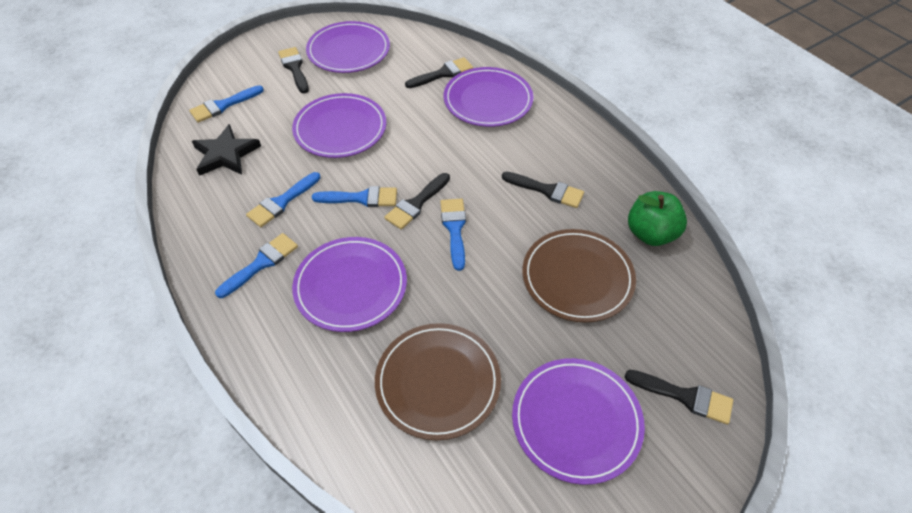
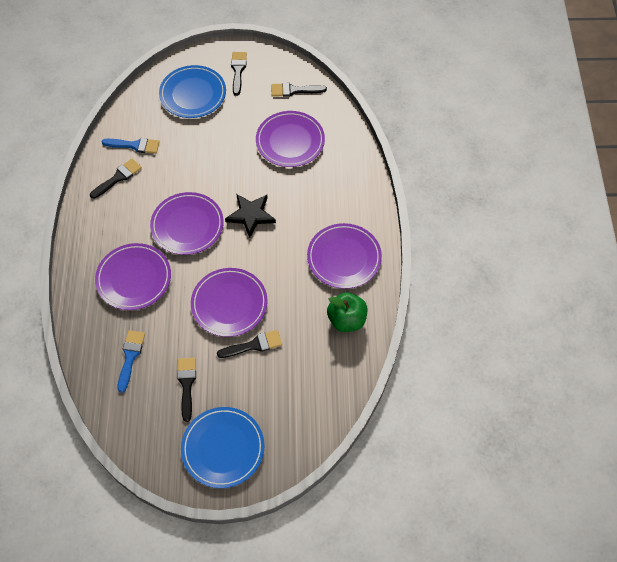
blue brush: [189,85,264,123] [215,233,298,298] [246,172,321,227] [312,186,397,207] [440,198,466,271] = 5 -> [102,138,160,154] [117,330,145,393] = 2
blue plate: none = 0 -> [159,65,226,118] [181,407,264,488] = 2
brown plate: [375,323,501,440] [522,229,636,323] = 2 -> none = 0

